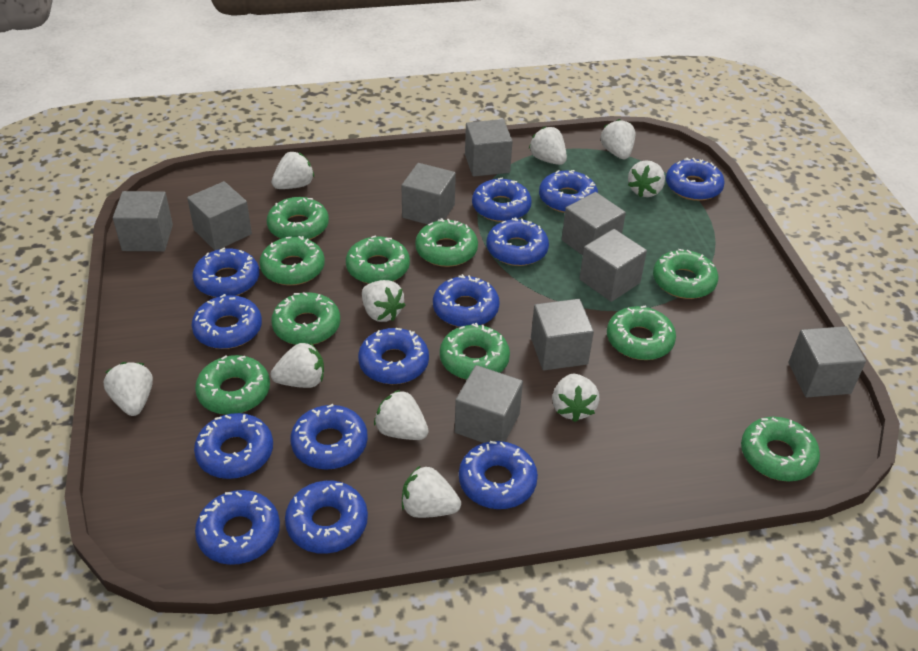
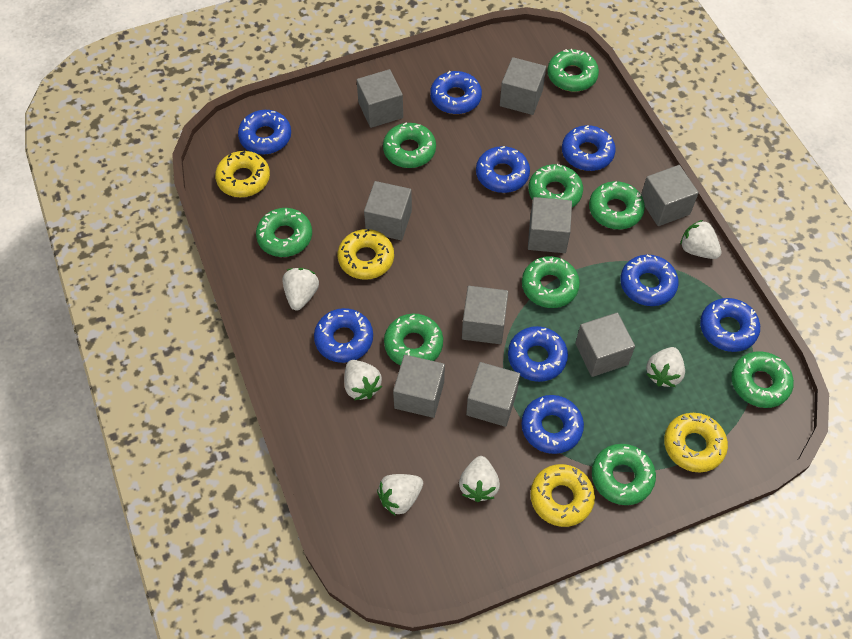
blue donut: [191,294,262,349] [192,247,259,297] [194,413,273,479] [195,490,280,565] [285,480,368,554] [291,404,368,470] [358,328,429,384] [433,274,500,327] [459,441,538,509] [472,178,532,222] [487,217,549,266] [539,170,598,213] [666,158,725,201] = 13 -> [238,110,291,154] [314,308,373,363] [430,71,482,114] [476,146,530,193] [508,326,568,382] [521,395,584,454] [562,125,616,171] [620,255,679,306] [700,298,760,352] = 9
green donut: [195,355,270,415] [259,236,325,285] [267,197,329,240] [271,292,340,345] [346,235,410,284] [415,218,478,267] [440,323,510,380] [607,305,676,360] [653,249,718,299] [741,417,820,481] = 10 -> [256,208,312,257] [383,123,436,168] [384,314,443,365] [522,256,580,308] [528,164,583,208] [548,49,599,92] [589,181,645,229] [592,444,656,505] [731,351,794,408] = 9
white strawberry: [104,362,153,416] [271,342,324,388] [272,151,314,189] [362,280,405,322] [374,390,429,440] [402,465,461,518] [529,126,567,165] [552,374,600,422] [600,119,636,159] [628,160,665,197] = 10 -> [282,268,319,310] [344,360,382,400] [377,474,423,516] [459,456,500,502] [646,347,685,387] [680,220,721,259] = 6
yellow donut: none = 0 -> [215,151,270,197] [338,229,394,280] [530,464,595,527] [664,413,728,473] = 4

